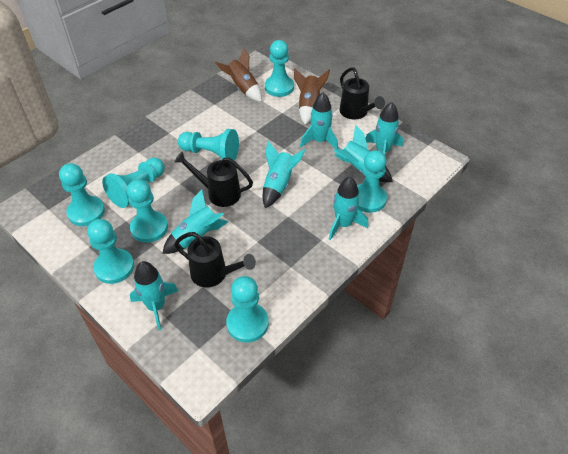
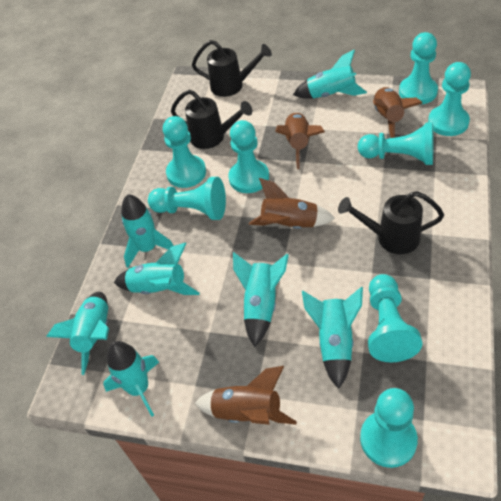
brown rocket: [215,48,262,102] [294,69,330,125] = 2 -> [195,366,297,425] [249,178,335,229] [275,112,325,169] [373,87,423,138] = 4

